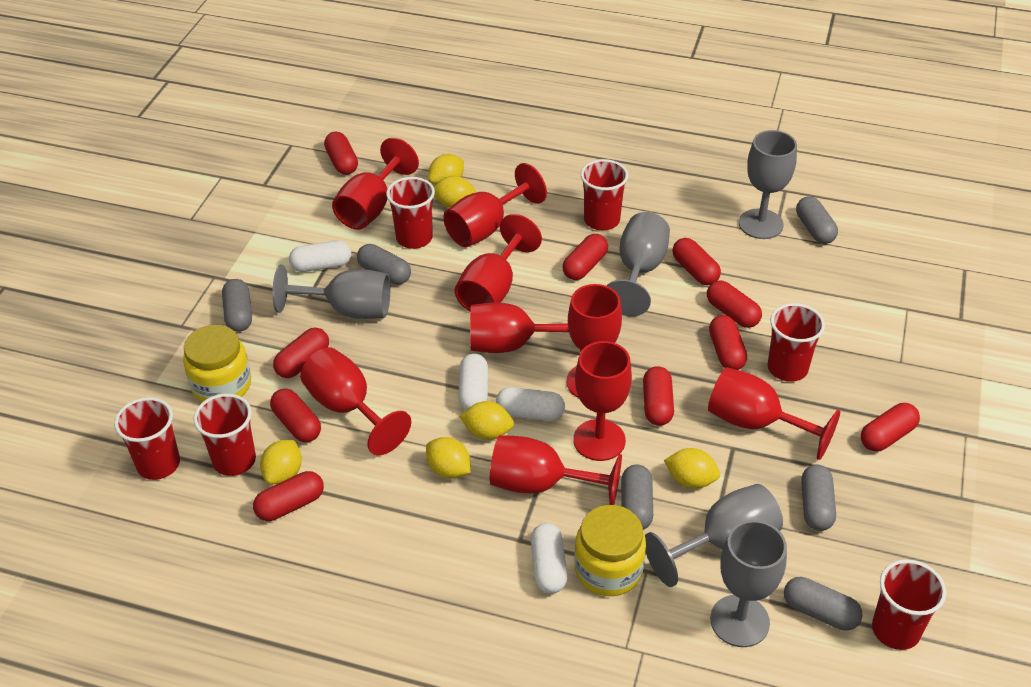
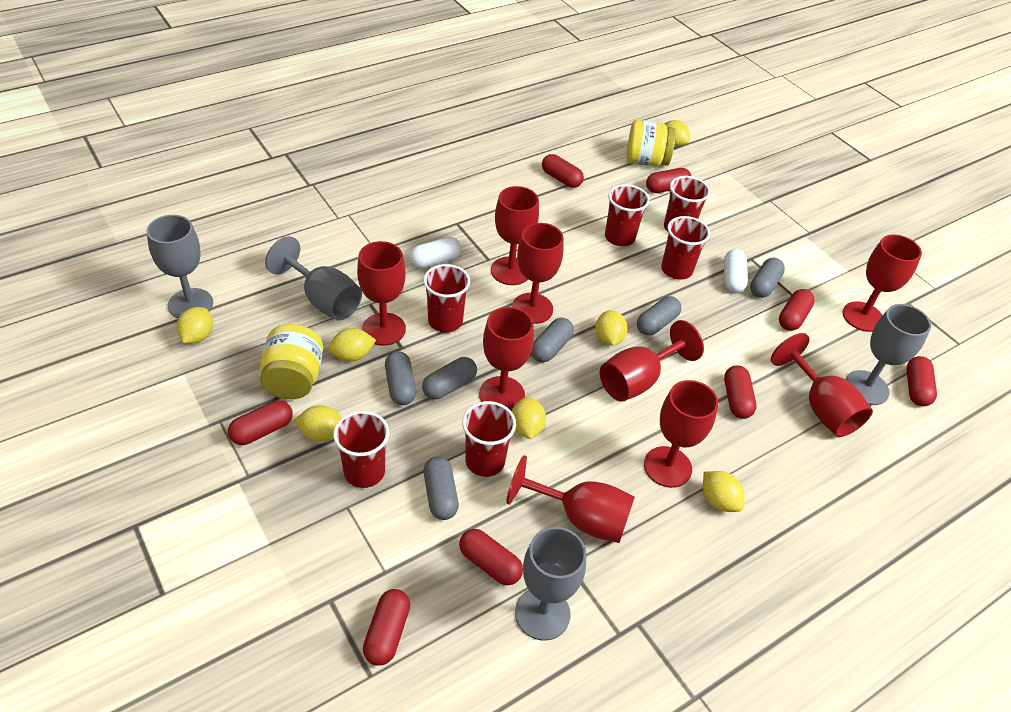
grey goblet: [272,265,390,319] [607,212,670,316] [645,484,783,587] [710,520,787,647] [739,130,797,239] = 5 -> [147,215,213,318] [265,236,362,321] [515,527,586,641] [845,304,931,405] = 4
red capsule: [253,471,324,521] [270,388,321,442] [273,328,329,378] [324,132,358,175] [562,234,608,280] [643,366,674,426] [672,238,721,285] [707,281,762,328] [709,315,747,370] [861,403,920,451] = 10 -> [228,400,293,445] [363,589,410,666] [459,529,523,585] [542,154,584,188] [646,168,691,193] [724,365,757,419] [779,289,815,331] [906,356,937,406] = 8
white capsule: [289,240,351,272] [458,354,488,410] [496,387,565,421] [531,523,567,594] = 4 -> [410,237,462,268] [724,249,748,293] = 2
yellow lemon: [260,440,302,484] [426,437,471,479] [428,154,464,185] [434,176,476,208] [459,401,514,440] [664,448,720,489] = 6 -> [177,307,213,343] [294,405,342,442] [328,328,376,362] [512,397,546,439] [595,310,628,346] [664,120,690,147] [703,471,745,512] = 7

